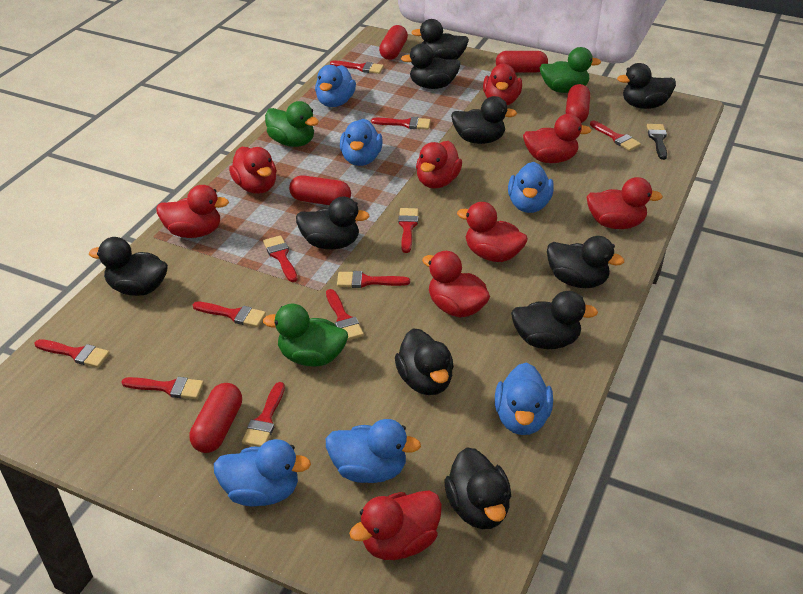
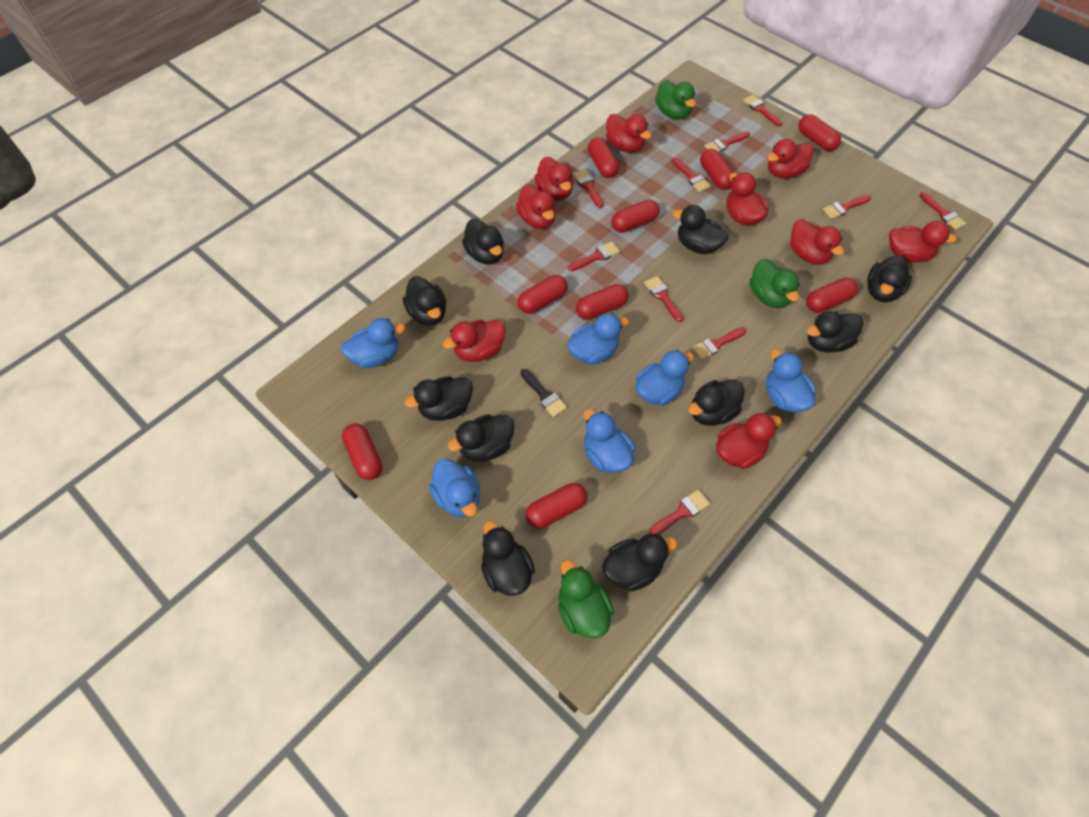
red brush: [35,339,110,368] [121,377,204,399] [193,301,266,327] [242,382,285,447] [263,235,298,282] [326,289,364,341] [330,60,384,74] [337,271,410,288] [371,117,431,130] [398,208,419,253] [590,121,641,151] = 11 -> [568,241,620,271] [573,169,604,208] [644,276,683,322] [649,490,710,535] [672,157,711,192] [692,327,746,360] [704,131,750,152] [743,95,782,126] [823,195,871,219] [920,192,966,230] = 10
red capsule: [189,383,242,453] [289,175,351,205] [379,25,408,60] [496,51,548,72] [566,84,590,123] = 5 -> [342,424,383,480] [518,275,568,314] [526,483,587,528] [576,284,629,320] [588,137,619,178] [611,200,660,233] [700,149,734,190] [798,114,841,151] [806,278,858,313] = 9

